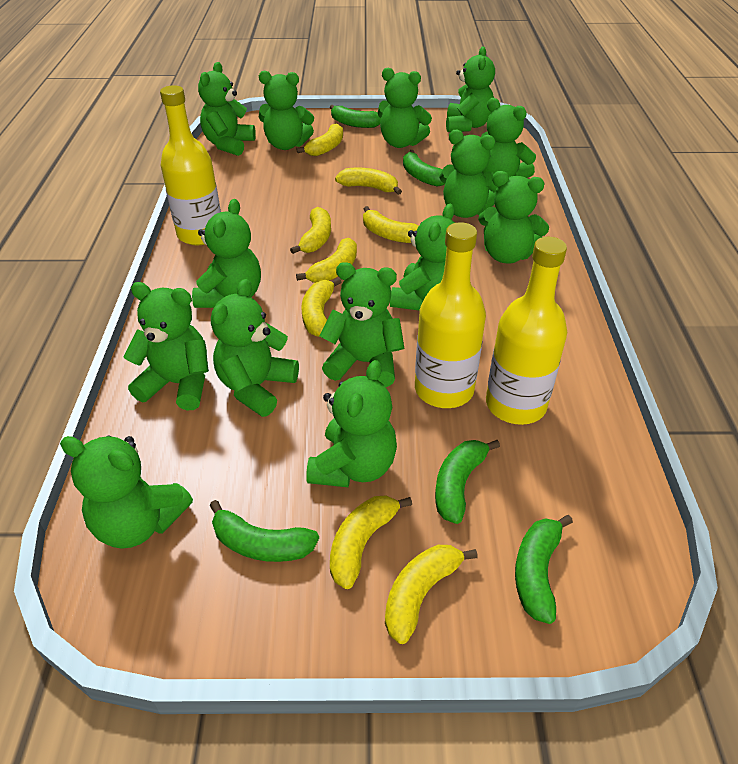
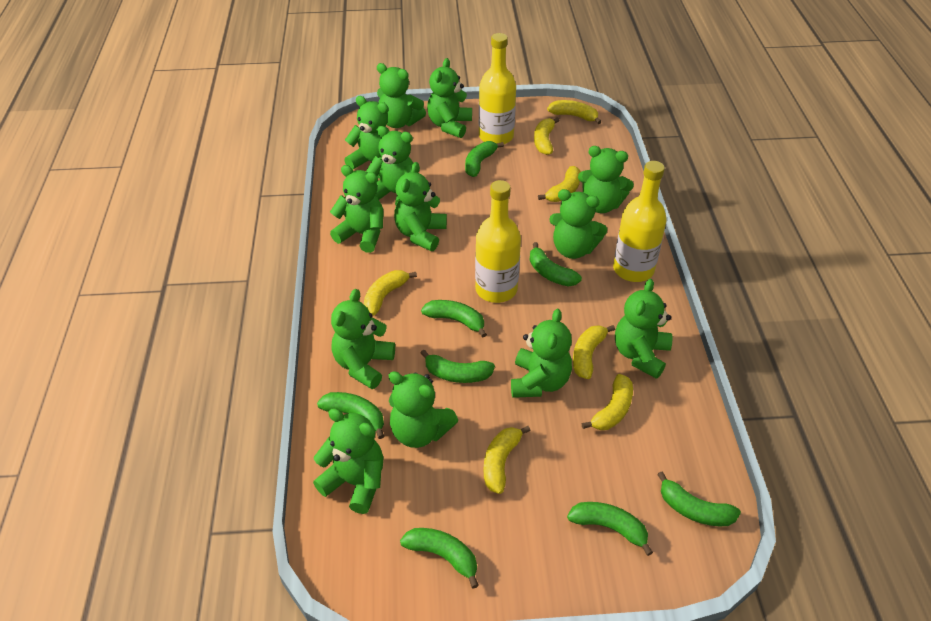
green banana: [209,500,319,562] [330,105,381,128] [403,150,445,187] [435,440,500,524] [515,515,573,624] = 5 -> [317,392,384,439] [400,528,479,589] [420,350,495,383] [421,300,487,337] [465,141,504,177] [529,242,582,286] [567,502,653,556] [657,471,741,526] = 8
green teddy bear: [60,435,193,549] [123,282,209,410] [192,199,261,308] [198,62,256,156] [211,279,299,417] [259,71,314,150] [306,360,397,487] [320,262,405,387] [378,68,432,148] [390,204,455,311] [439,130,498,218] [446,46,495,132] [478,171,549,264] [481,98,536,178] = 14 -> [313,408,383,514] [330,165,384,253] [331,289,395,389] [344,96,390,178] [366,126,413,205] [377,63,426,128] [388,371,458,448] [394,162,447,251] [427,58,472,138] [511,309,572,398] [549,189,608,259] [578,146,634,213] [615,279,673,379] = 13
yellow banana: [290,207,331,254] [296,123,343,156] [296,238,357,283] [301,277,341,337] [330,495,412,589] [335,168,402,195] [363,206,419,243] [385,545,478,644] = 8 -> [364,270,417,316] [484,426,531,494] [534,117,560,155] [538,166,581,202] [547,100,602,124] [573,325,615,379] [581,374,633,430] = 7

